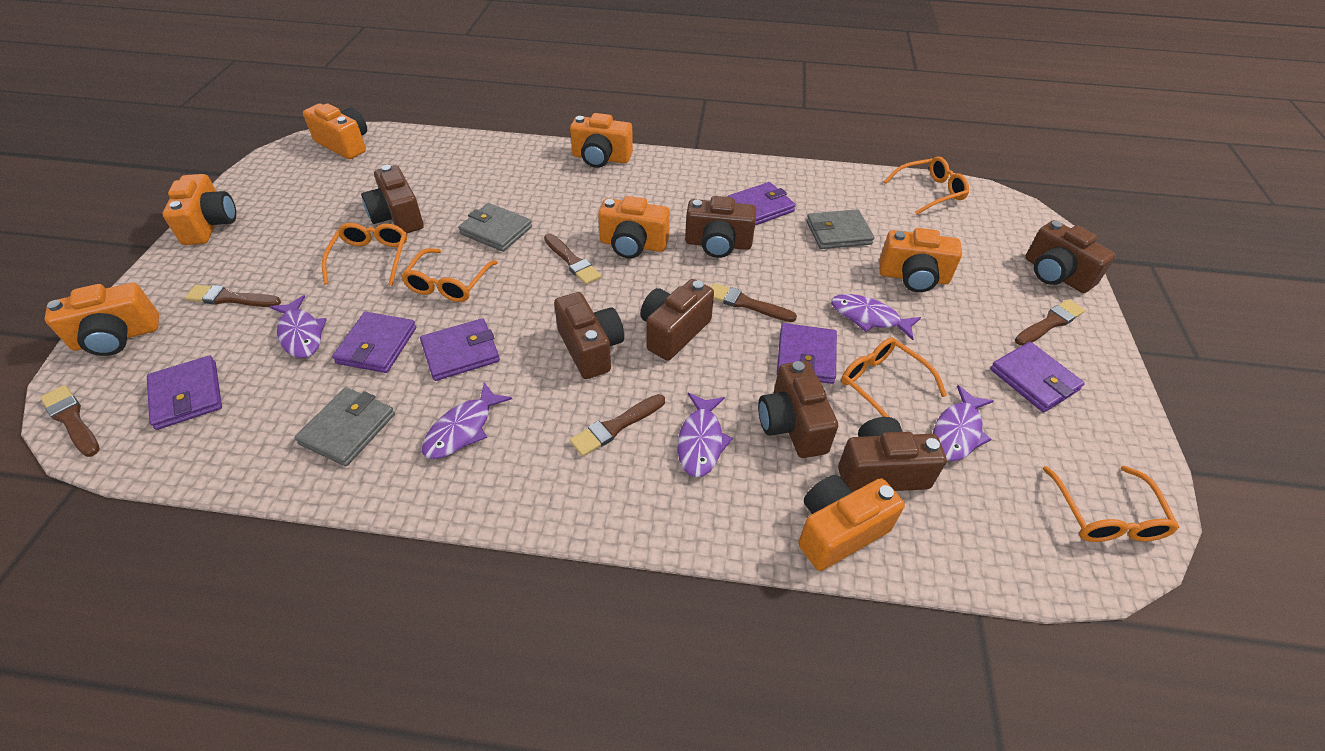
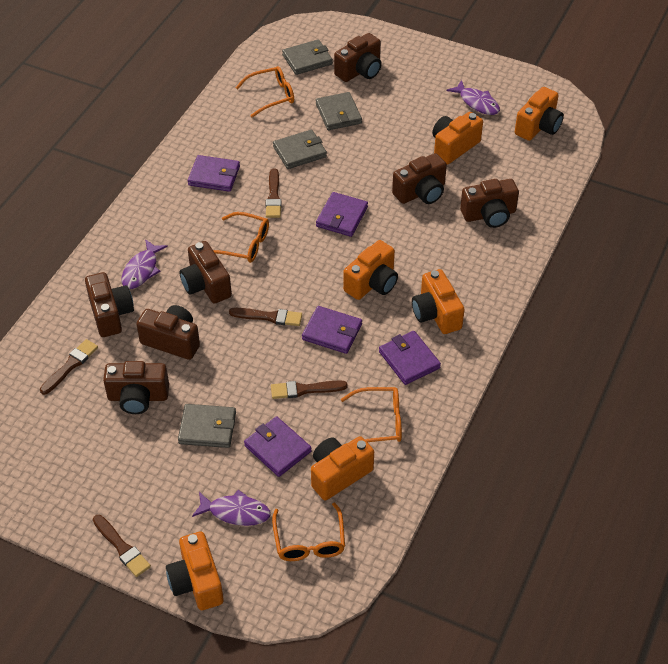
brown brush: [40,385,100,457] [185,285,281,307] [544,233,601,285] [570,394,665,457] [711,283,797,322] [1015,299,1085,346] = 6 -> [40,339,98,395] [93,515,151,577] [229,308,302,326] [266,168,281,218] [271,381,348,399] = 5
grey wallet: [294,387,395,466] [458,203,532,252] [806,209,874,249] = 3 -> [178,404,236,448] [273,129,327,169] [282,39,333,75] [316,92,362,130] = 4
orange camera: [44,283,159,356] [162,174,236,245] [303,104,367,159] [570,113,633,168] [598,196,670,258] [798,475,905,571] [879,228,962,292] = 7 -> [166,531,224,610] [311,436,374,500] [343,240,398,300] [412,269,465,334] [432,112,483,165] [515,87,564,141] = 6
orange glasses: [322,223,407,286] [401,248,498,302] [841,338,947,417] [884,156,969,215] [1043,466,1179,542] = 5 -> [213,212,269,263] [235,66,294,117] [272,502,345,561] [341,387,402,445] = 4
purple fish: [270,295,327,358] [422,382,512,459] [677,393,733,477] [831,294,921,340] [933,385,994,461] = 5 -> [121,239,168,289] [192,490,271,526] [446,80,500,115] = 3
purple wallet: [147,356,222,430] [332,312,416,373] [420,318,500,381] [727,182,796,225] [777,323,837,384] [990,342,1085,412] = 6 -> [188,155,240,192] [244,416,312,477] [302,306,362,354] [316,192,368,237] [379,331,441,385] = 5

